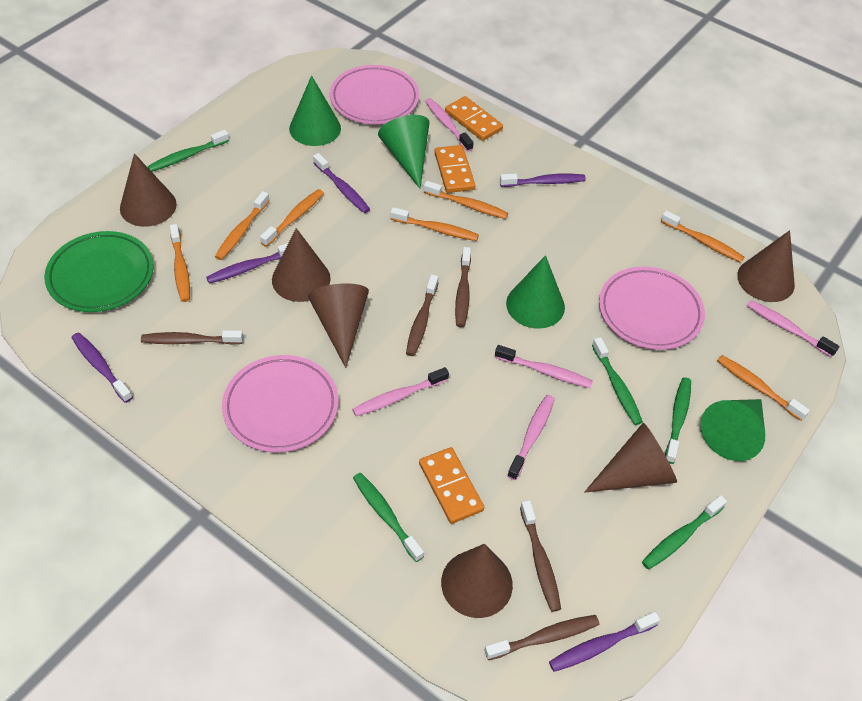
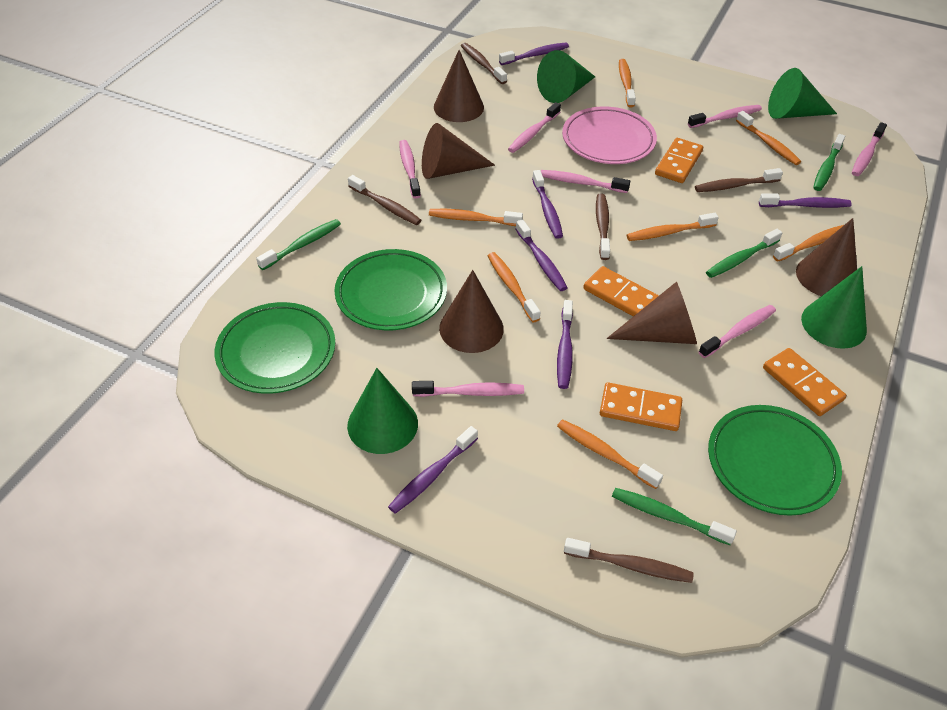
brown cone: [120,153,177,227] [272,228,331,302] [308,283,369,368] [441,544,513,618] [584,423,677,493] [737,230,795,302] = 6 -> [422,123,495,179] [434,50,484,122] [439,270,504,353] [607,282,697,344] [796,218,857,296] = 5
green plate: [44,231,154,312] = 1 -> [215,302,335,394] [335,249,447,330] [708,405,842,516] = 3
green toothbrush: [147,130,229,172] [353,473,424,562] [592,337,643,425] [642,495,727,570] [665,377,691,464] = 5 -> [256,219,341,270] [612,488,737,545] [706,229,782,278] [813,134,845,191] = 4
orange domino: [419,447,484,524] [434,145,475,193] [445,96,503,141] = 3 -> [583,266,659,316] [600,382,682,431] [655,138,703,183] [763,348,846,416] = 4
pink plate: [222,355,339,453] [330,65,419,124] [599,266,705,350] = 3 -> [562,106,657,164] = 1
pink toothbrush: [352,367,449,416] [425,98,474,152] [495,345,593,388] [507,395,555,480] [747,300,840,357] = 5 -> [399,140,421,199] [412,381,524,397] [508,102,561,153] [541,170,630,193] [688,105,762,128] [699,305,776,358] [852,122,887,176] = 7
purple toothbrush: [72,332,133,403] [206,243,288,284] [313,153,370,213] [500,173,586,187] [549,612,660,672] = 5 -> [388,426,478,514] [499,43,569,65] [516,219,568,291] [532,170,563,239] [557,300,573,389] [759,193,852,208] = 6

